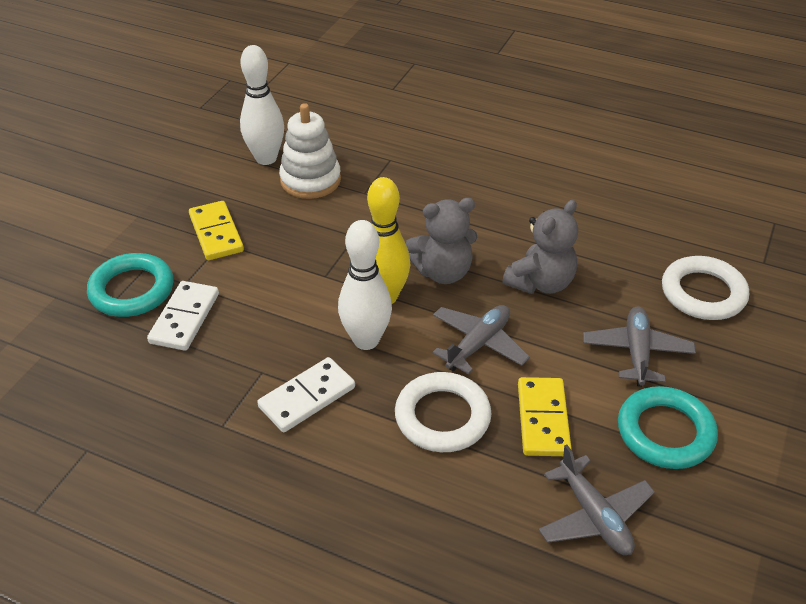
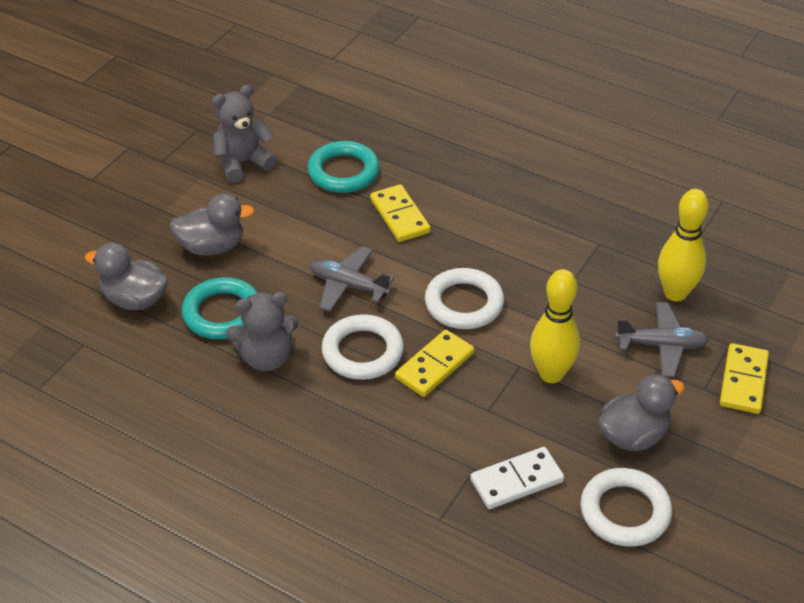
grey duck: none = 0 -> [85,243,168,310] [170,194,255,256] [599,374,685,451] = 3
grey plane: [433,305,530,375] [539,445,655,555] [583,307,696,387] = 3 -> [310,246,395,312] [615,302,709,377] = 2
white bowling pin: [240,45,284,165] [338,220,392,350] = 2 -> none = 0
white domino: [147,281,219,351] [257,357,355,432] = 2 -> [470,447,564,509] = 1
white ring: [395,372,492,452] [662,256,749,320] = 2 -> [322,314,404,380] [425,268,504,329] [580,468,672,547] = 3
white stacking toy: [279,103,341,199] = 1 -> none = 0
yellow bowling pin: [367,177,410,304] = 1 -> [530,269,580,383] [658,189,709,301] = 2
yellow domino: [189,201,244,260] [518,377,572,456] = 2 -> [370,184,431,242] [395,329,474,397] [720,343,769,414] = 3

